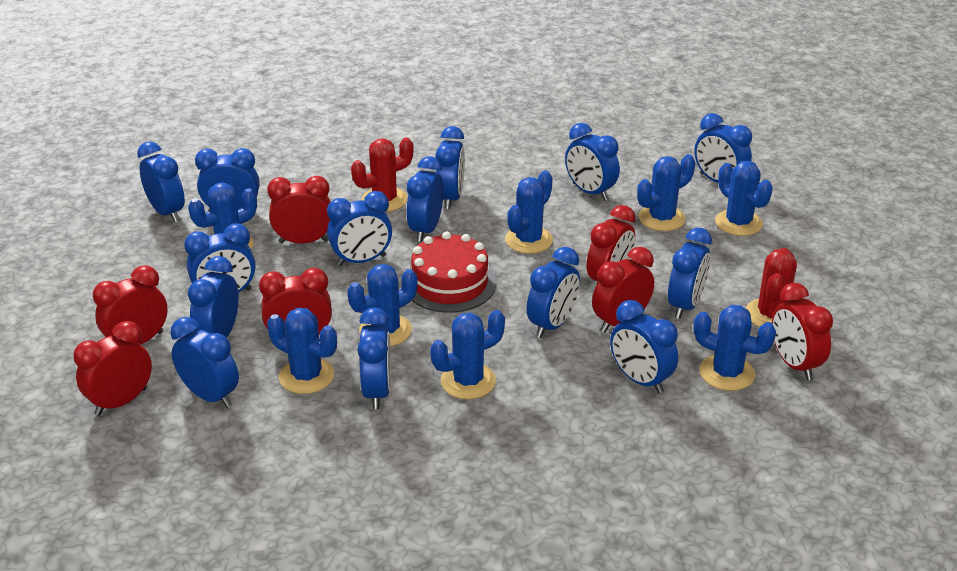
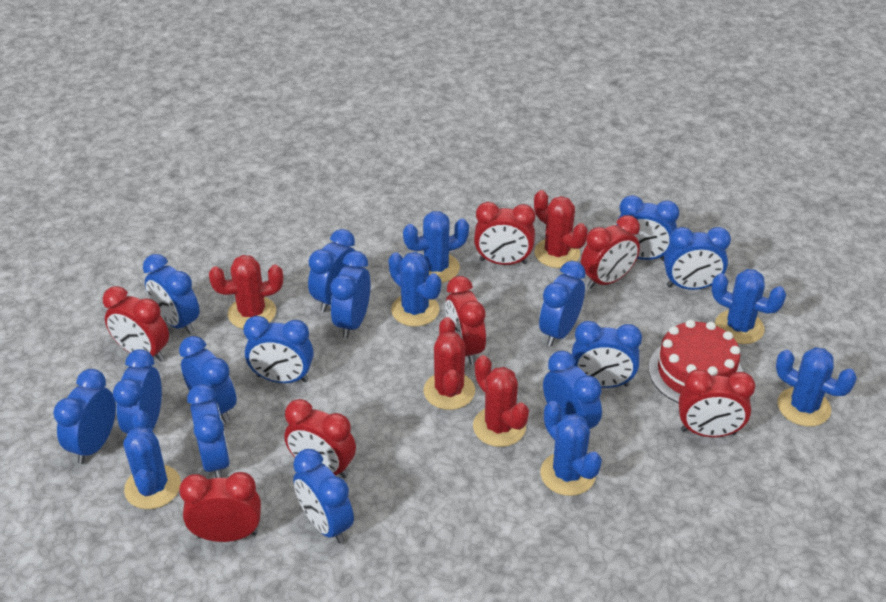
blue cactus: [188,183,257,249] [267,308,337,394] [347,264,418,346] [430,310,505,399] [505,171,553,254] [637,154,695,231] [693,305,776,391] [715,161,773,236] = 8 -> [123,410,181,509] [388,252,441,327] [403,211,469,283] [540,401,602,496] [711,269,786,344] [776,347,857,427] = 6
red cactus: [351,138,414,212] [746,248,797,327] = 2 -> [209,255,283,329] [424,317,475,410] [473,355,529,447] [534,190,588,268] = 4

